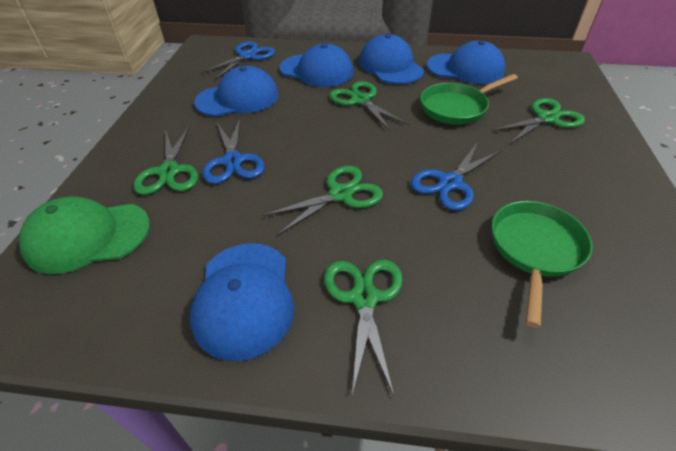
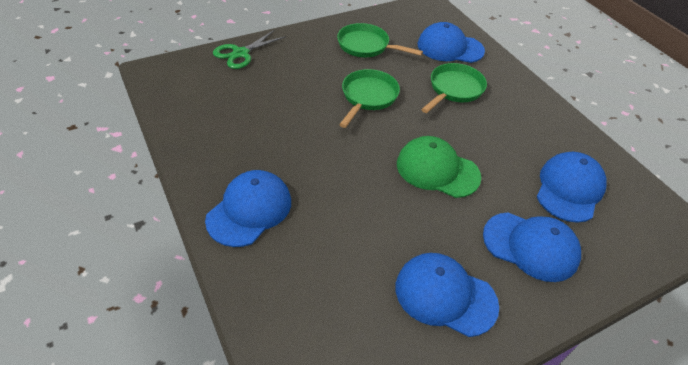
blue scissors: [200,41,275,80] [203,118,265,184] [411,142,502,210] = 3 -> none = 0
green pan: [420,74,518,125] [492,201,593,328] = 2 -> [337,23,423,57] [339,69,400,128] [421,63,487,113] = 3
green scissors: [133,126,198,195] [262,166,383,236] [324,260,403,395] [329,81,409,131] [491,98,585,145] = 5 -> [213,30,286,69] = 1

